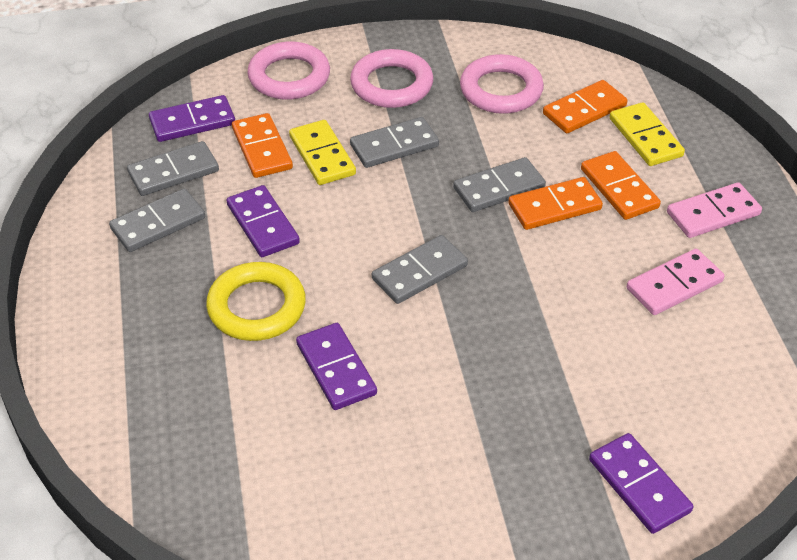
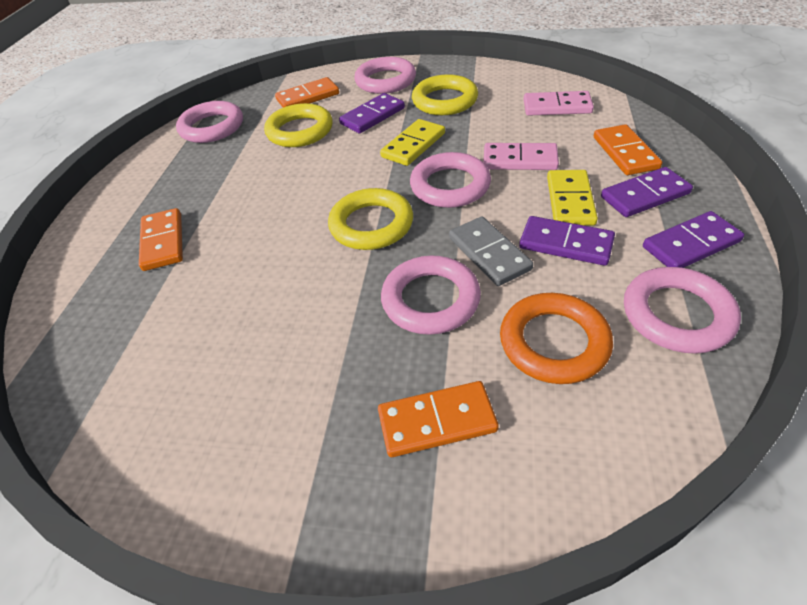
grey domino: [109,189,205,252] [127,141,219,196] [350,117,439,168] [372,235,468,304] [453,157,546,212] = 5 -> [449,217,533,286] = 1
orange ring: none = 0 -> [500,293,613,384] = 1
pink ring: [247,41,330,100] [350,49,433,108] [460,54,544,114] = 3 -> [176,101,243,143] [354,57,416,94] [381,256,481,335] [410,152,491,208] [624,267,741,354] = 5
yellow ring: [206,262,306,341] = 1 -> [264,103,333,147] [328,188,413,250] [412,74,478,115] = 3

